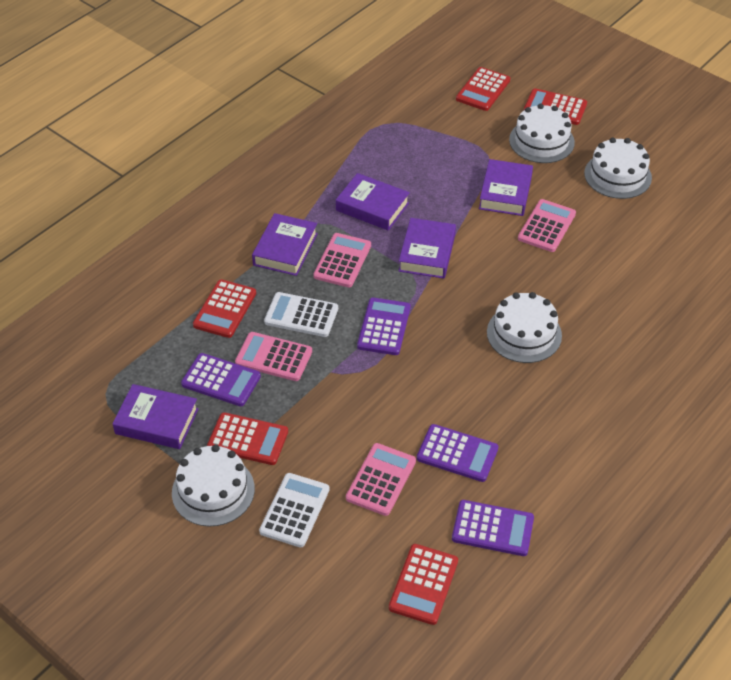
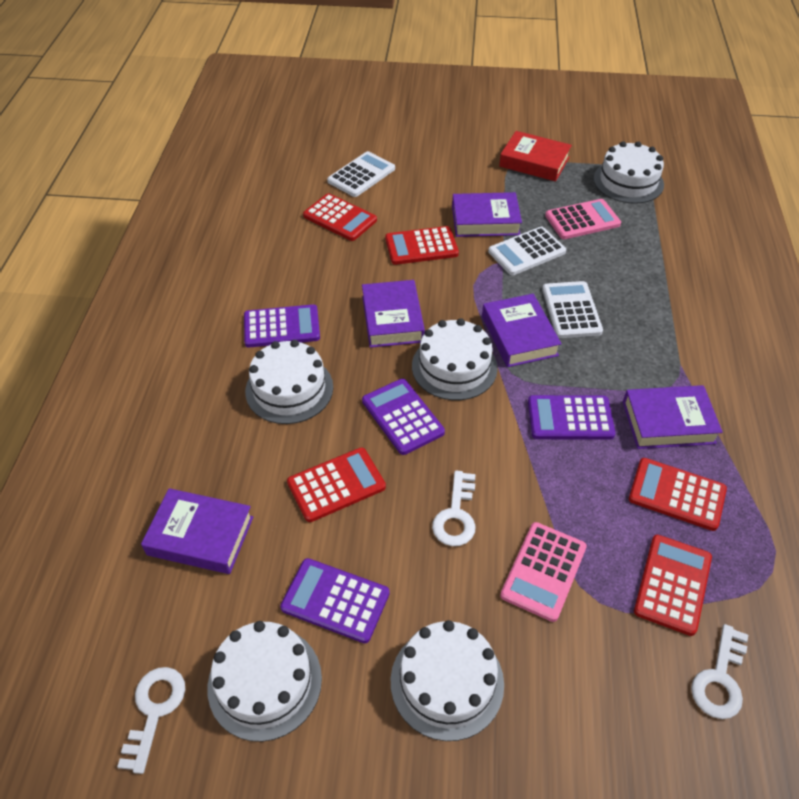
pink calculator: [235,332,312,381] [313,233,371,287] [346,443,416,516] [518,199,576,252] = 4 -> [500,522,587,622] [545,199,621,239] = 2
red book: none = 0 -> [499,131,572,182] = 1
white cake: [172,445,255,527] [487,292,562,363] [509,104,575,163] [584,138,652,199] = 4 -> [207,621,322,742] [245,340,333,424] [391,620,504,741] [412,318,498,400] [594,141,664,204] = 5
white calculator: [259,473,330,548] [264,292,338,337] = 2 -> [327,151,395,197] [488,227,566,275] [542,281,603,338] = 3
white key: none = 0 -> [117,667,186,774] [432,471,476,546] [691,624,748,719] = 3

